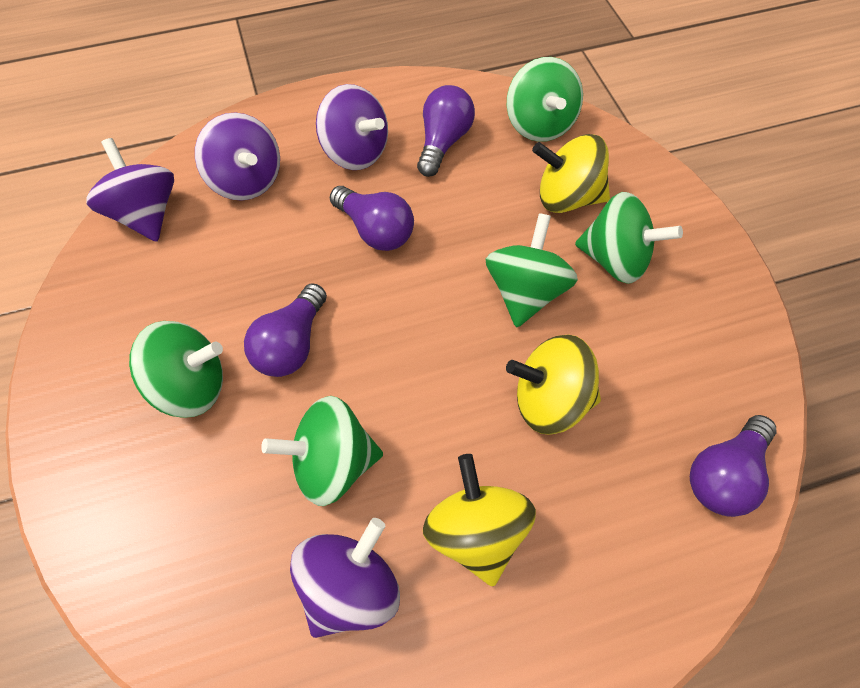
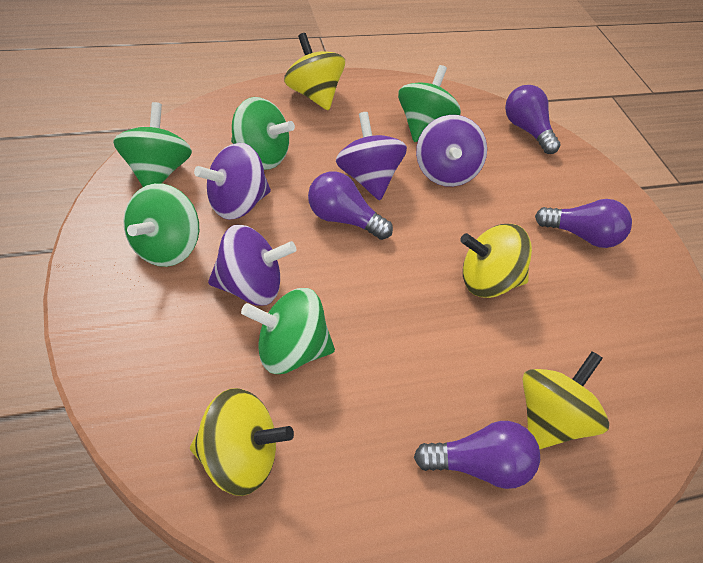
yellow spinning top: [423,454,536,586] [506,335,601,435] [532,134,610,213] = 3 -> [190,388,294,496] [284,33,345,111] [460,224,532,298] [523,351,609,449] = 4

